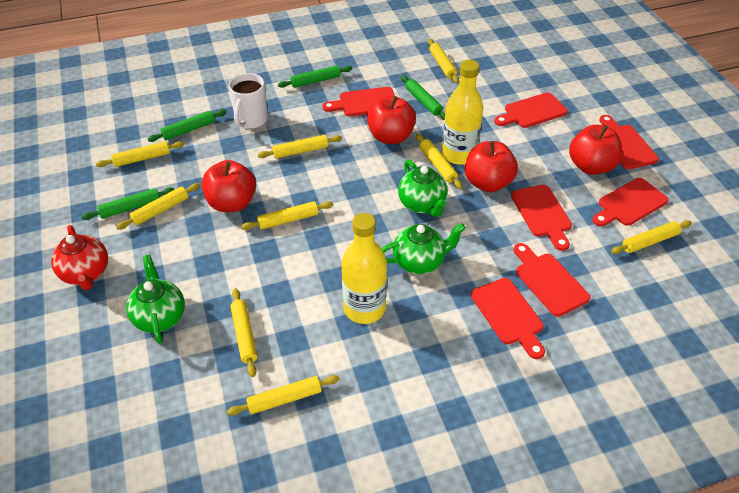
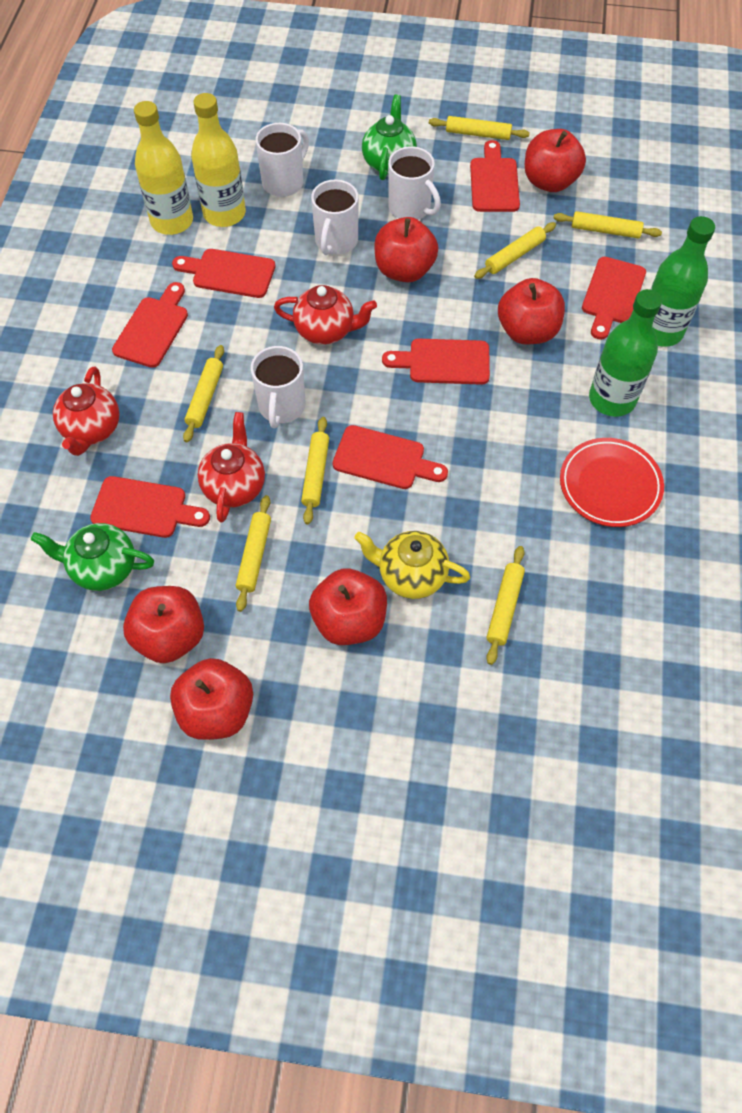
green bottle: none = 0 -> [589,289,662,417] [650,216,715,347] = 2
green rolling pin: [81,187,175,220] [148,109,227,142] [278,65,352,88] [401,75,445,120] = 4 -> none = 0
green teapot: [126,255,185,344] [381,223,466,274] [398,160,447,217] = 3 -> [31,523,154,591] [362,95,417,180] = 2
red apple: [202,160,256,212] [367,96,416,144] [465,141,518,192] [569,125,622,175] = 4 -> [123,586,204,663] [170,658,253,740] [309,569,387,645] [374,217,438,282] [498,278,565,345] [524,129,586,192] = 6
red plate: none = 0 -> [560,438,664,527] = 1
red teapot: [51,225,108,290] = 1 -> [53,367,120,456] [198,412,265,523] [274,285,377,345] = 3
white mug: [228,73,268,129] = 1 -> [251,346,305,428] [256,123,309,197] [311,180,359,255] [388,146,441,220] = 4
yellow rolling pin: [96,141,184,167] [116,183,200,230] [227,375,340,416] [231,288,257,377] [241,201,333,230] [258,135,342,158] [416,134,462,189] [428,39,459,83] [611,220,692,254] = 9 -> [183,345,224,442] [236,495,271,612] [301,417,329,524] [429,116,530,140] [474,222,556,279] [486,546,525,665] [553,211,662,239] = 7
yellow teapot: none = 0 -> [354,531,470,599] = 1

